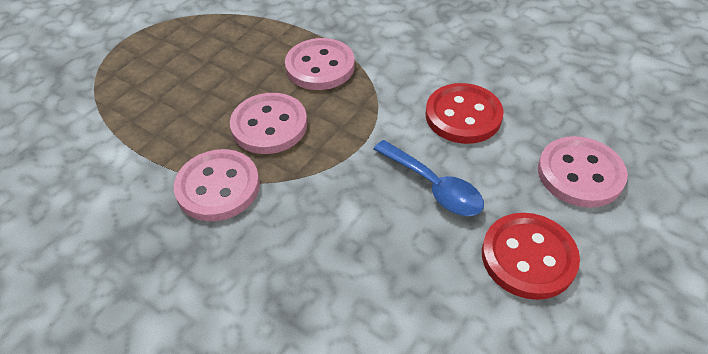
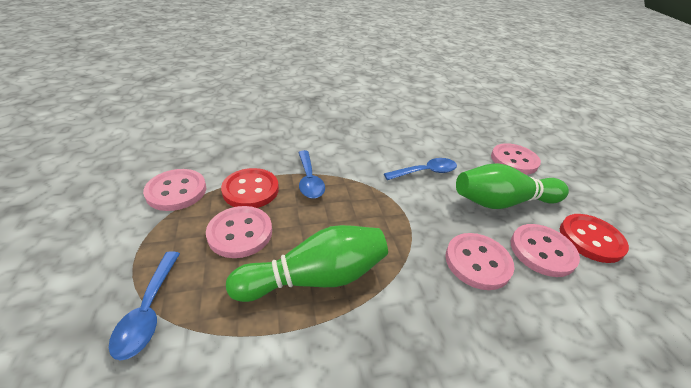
blue spoon: [373,140,484,216] = 1 -> [109,251,180,361] [298,150,325,199] [384,158,457,180] = 3
green bowling pin: none = 0 -> [226,225,388,302] [456,163,569,209] = 2
pink button: [174,149,260,221] [230,93,307,154] [285,38,355,90] [538,136,628,208] = 4 -> [143,169,206,211] [206,206,272,258] [445,233,514,290] [491,143,541,175] [511,224,580,277] = 5

